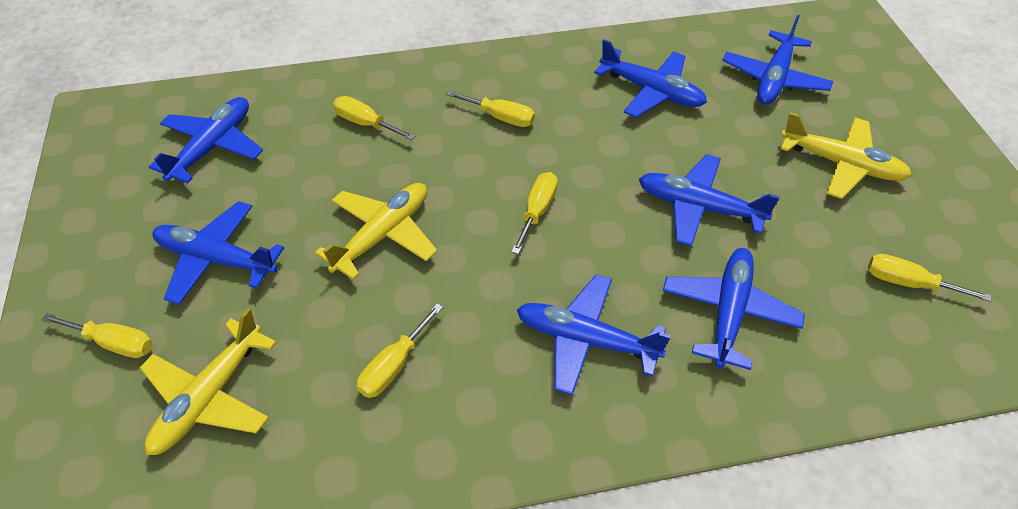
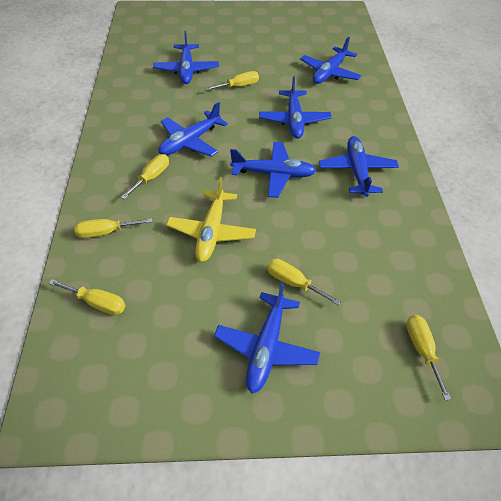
yellow plane: [140,308,277,455] [315,183,437,280] [780,112,912,199] = 3 -> [166,177,256,262] = 1

